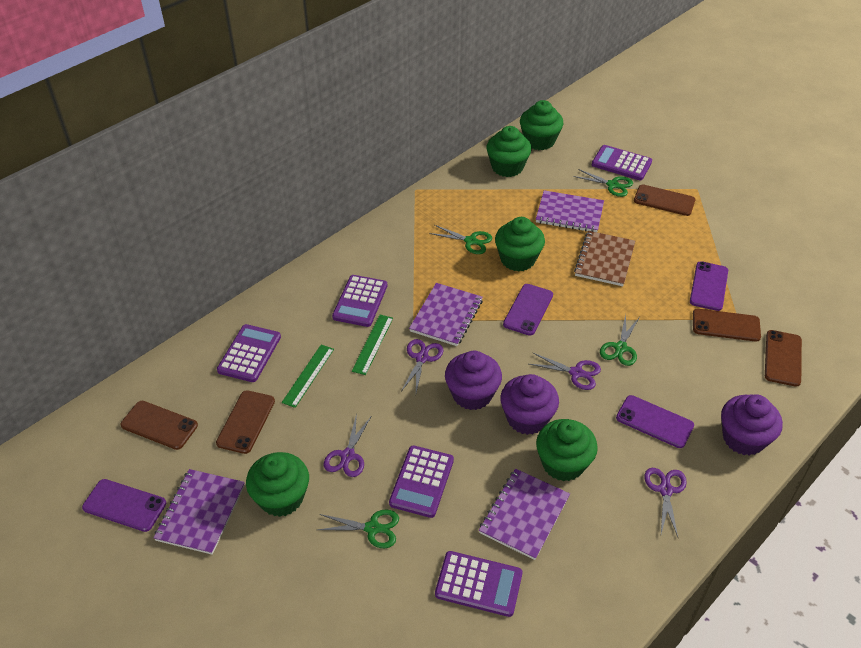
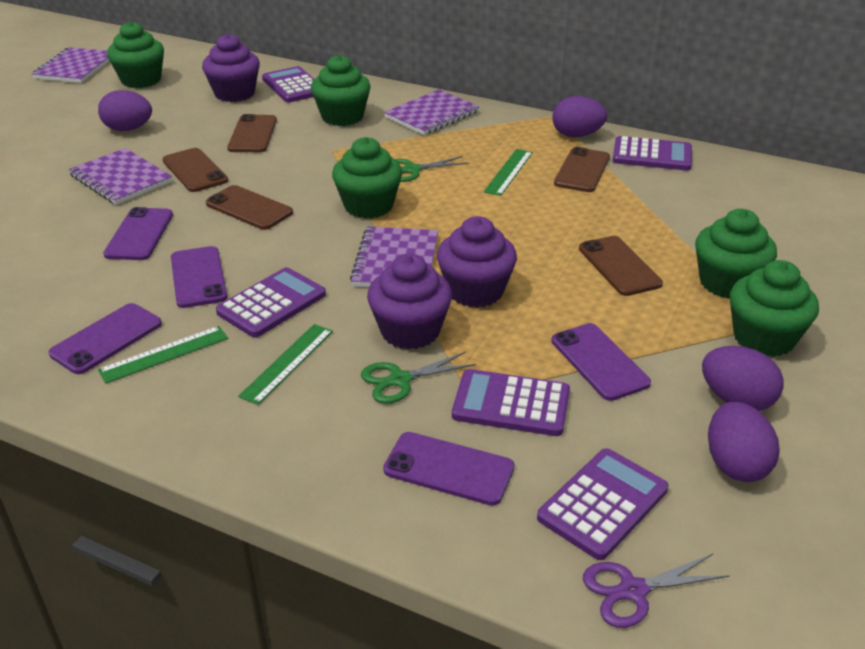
brown notebook: [574,231,635,286] = 1 -> none = 0
green ruler: [282,345,334,408] [352,315,393,375] = 2 -> [98,326,228,383] [238,324,333,405] [484,149,533,196] = 3
green scissors: [318,509,399,548] [429,225,492,254] [573,169,633,197] [600,314,639,366] = 4 -> [361,351,476,404] [395,156,469,182] = 2
purple egg: none = 0 -> [98,90,152,131] [552,96,607,137] [702,346,783,411] [708,402,780,482] = 4
purple phone: [82,479,166,532] [503,284,553,336] [616,395,694,448] [690,261,728,311] = 4 -> [49,303,162,374] [103,207,173,260] [171,246,227,308] [383,432,515,506] [551,323,651,401] = 5
purple scissors: [324,413,371,477] [402,339,443,393] [529,353,601,390] [644,468,687,537] = 4 -> [583,554,730,628] = 1

